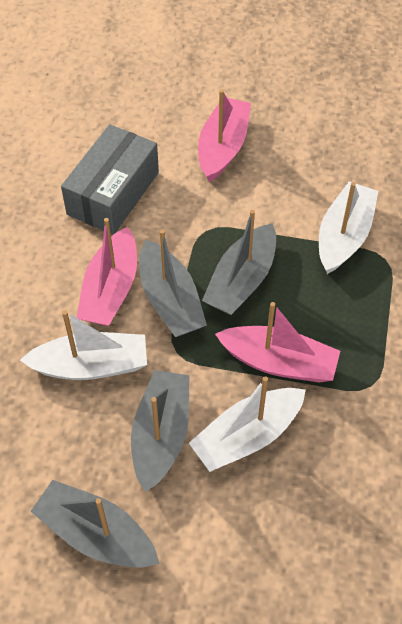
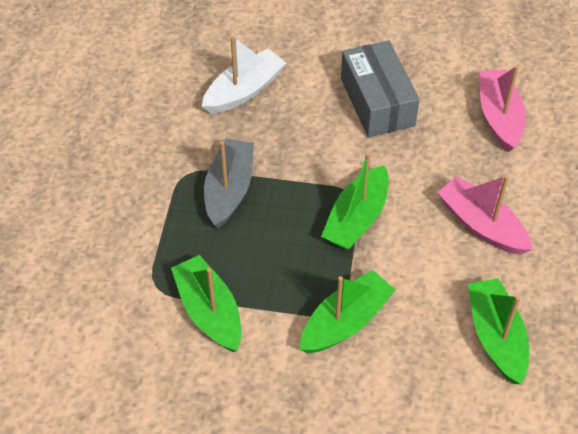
green boat: none = 0 -> [171,255,241,352] [300,270,395,353] [321,152,389,250] [468,278,529,384] = 4
grey boat: [31,480,160,568] [131,370,190,492] [140,230,207,337] [202,210,276,315] = 4 -> [204,138,254,228] = 1
pink boat: [76,218,137,326] [198,89,251,182] [215,302,340,383] = 3 -> [437,175,533,255] [479,65,526,152] = 2
white boat: [20,310,147,380] [189,376,306,472] [319,181,378,274] = 3 -> [202,36,286,114] = 1

